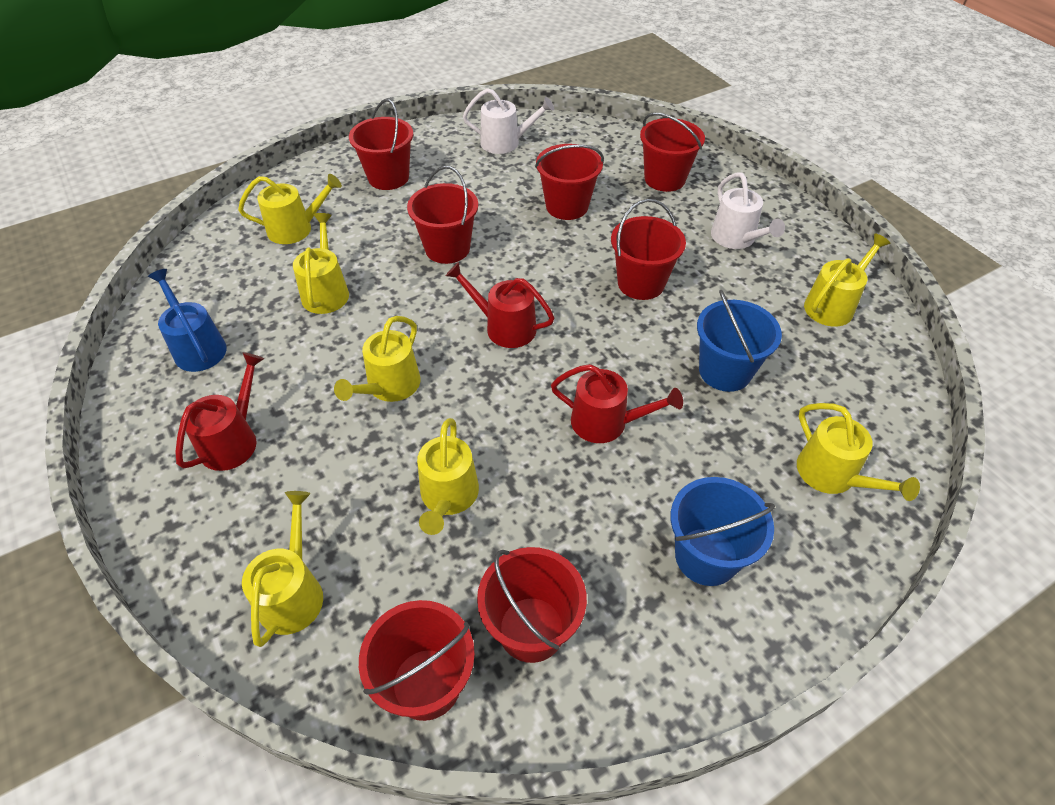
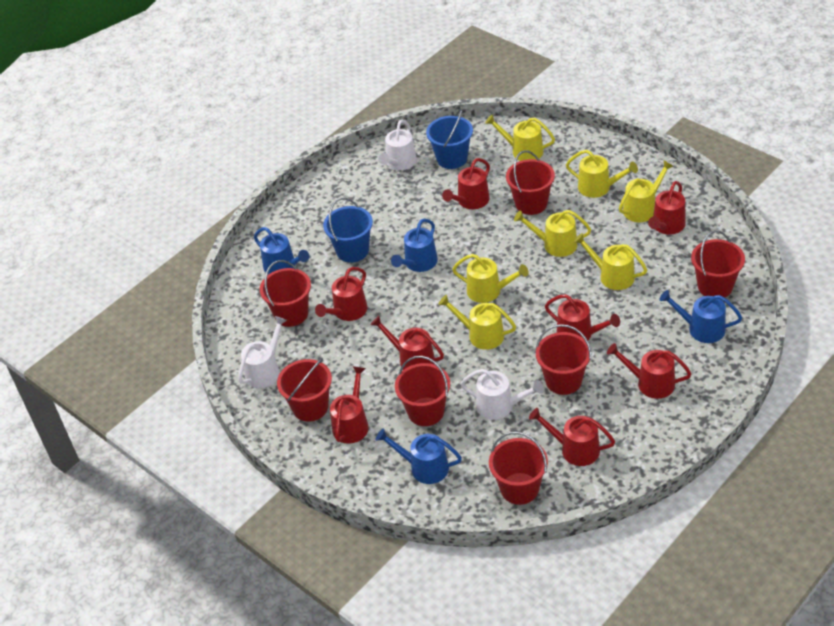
blue watering can: [148,269,227,372] = 1 -> [254,227,309,275] [376,428,462,484] [391,219,438,272] [659,290,742,343] = 4
red watering can: [175,352,264,471] [446,262,554,348] [551,364,683,443] = 3 -> [315,267,367,321] [330,366,369,444] [370,315,444,370] [442,158,490,209] [529,408,615,466] [545,294,620,340] [607,343,691,399] [648,181,686,235] = 8
white watering can: [463,88,554,154] [711,172,785,249] = 2 -> [238,316,287,388] [378,120,417,170] [461,369,544,420] = 3

